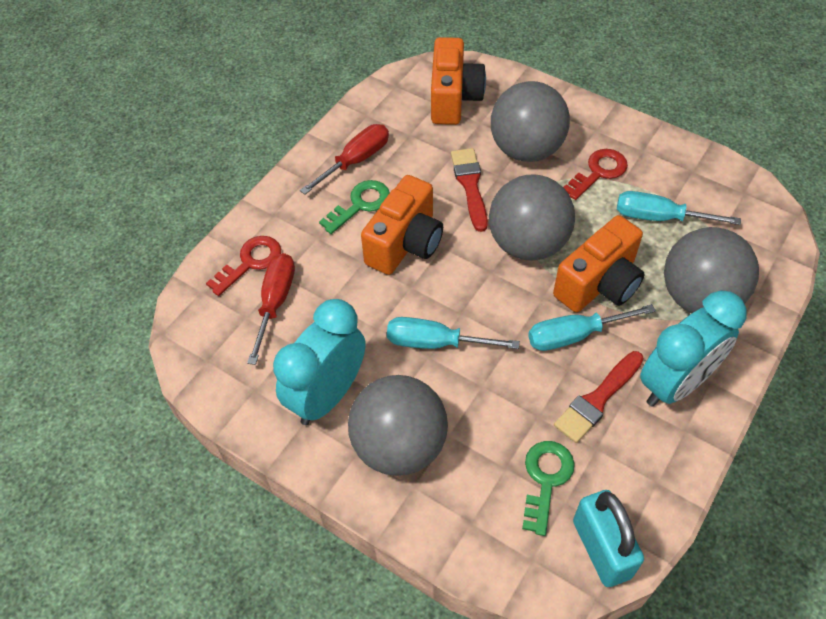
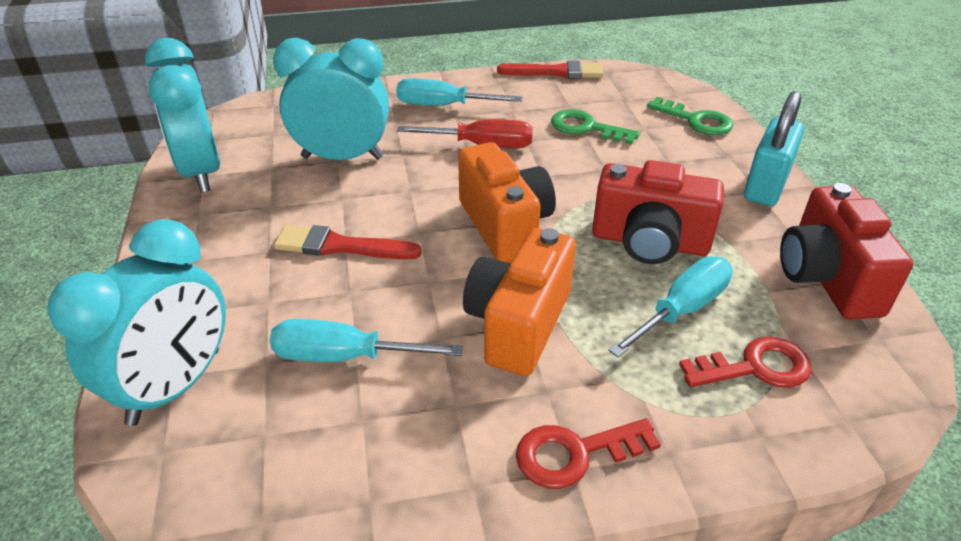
grey ball: [348,375,448,476] [489,174,575,261] [491,81,570,162] [664,227,759,313] = 4 -> none = 0
orange camera: [361,175,443,275] [431,37,486,125] [553,215,645,312] = 3 -> [458,142,556,263] [463,228,576,376] = 2
red camera: none = 0 -> [592,160,724,264] [780,183,913,319] = 2
red screwdriver: [247,253,295,365] [300,124,389,195] = 2 -> [397,120,533,148] = 1
turquoise clock: [273,299,366,425] [640,291,747,407] = 2 -> [47,219,226,426] [145,38,220,193] [273,38,389,160] = 3

